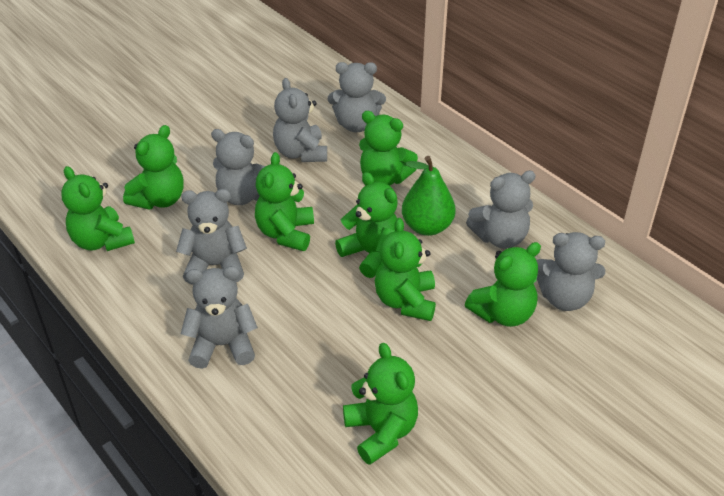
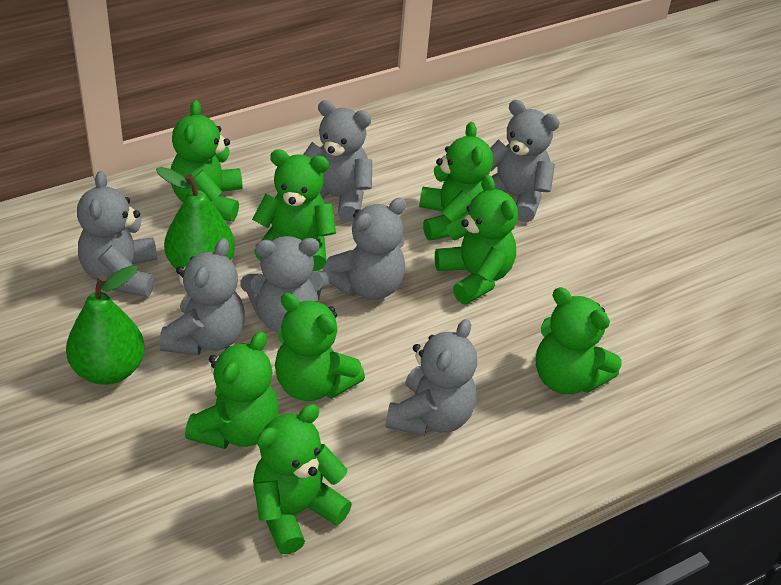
green pear: [402,156,456,236] = 1 -> [66,265,145,385] [156,167,235,269] = 2

